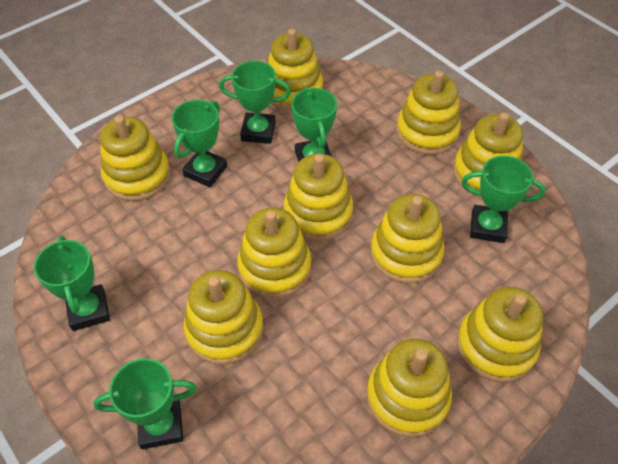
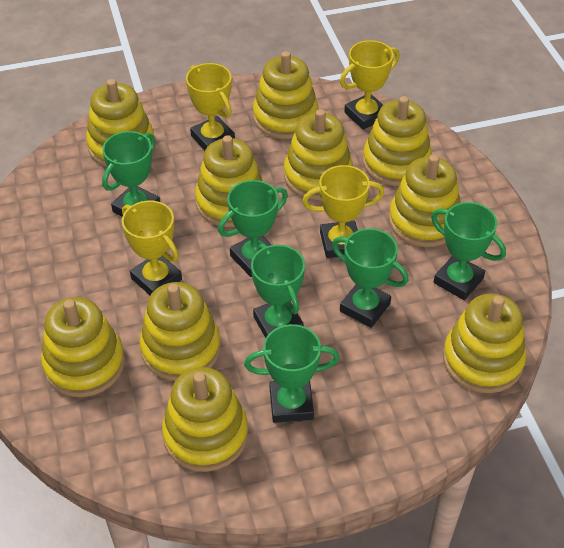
yellow trophy: none = 0 -> [122,201,182,295] [186,63,235,150] [302,165,385,258] [340,40,400,130] = 4

